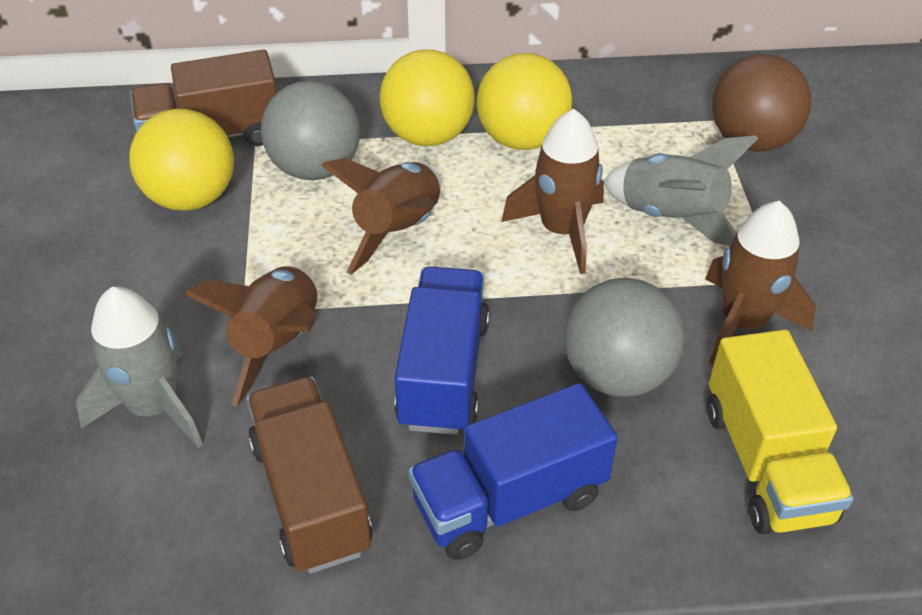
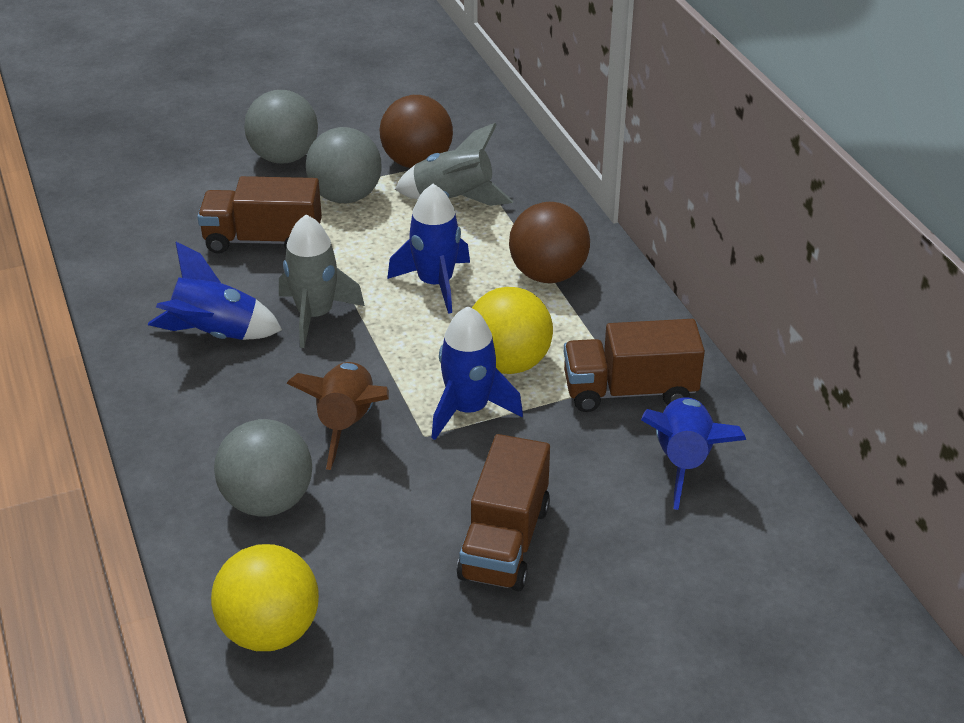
blue rocket: none = 0 -> [148,242,282,340] [387,184,470,314] [432,306,523,440] [641,397,746,510] = 4
blue truck: [394,266,490,435] [408,383,618,560] = 2 -> none = 0
brown ball: [712,54,811,152] = 1 -> [380,95,453,168] [509,202,590,283] = 2
brown rocket: [184,266,318,407] [321,158,441,275] [501,109,604,274] [705,201,816,365] = 4 -> [287,362,389,470] = 1
brown truck: [130,49,277,146] [246,376,372,573] = 2 -> [197,176,322,254] [457,434,550,592] [564,319,705,412] = 3
grey ball: [261,81,360,180] [564,278,685,397] = 2 -> [214,419,312,516] [244,90,318,164] [306,127,382,203] = 3
yellow ball: [129,109,234,211] [380,50,475,146] [477,53,572,150] = 3 -> [211,544,319,651] [472,287,553,374] = 2
yellow truck: [707,329,854,534] = 1 -> none = 0

